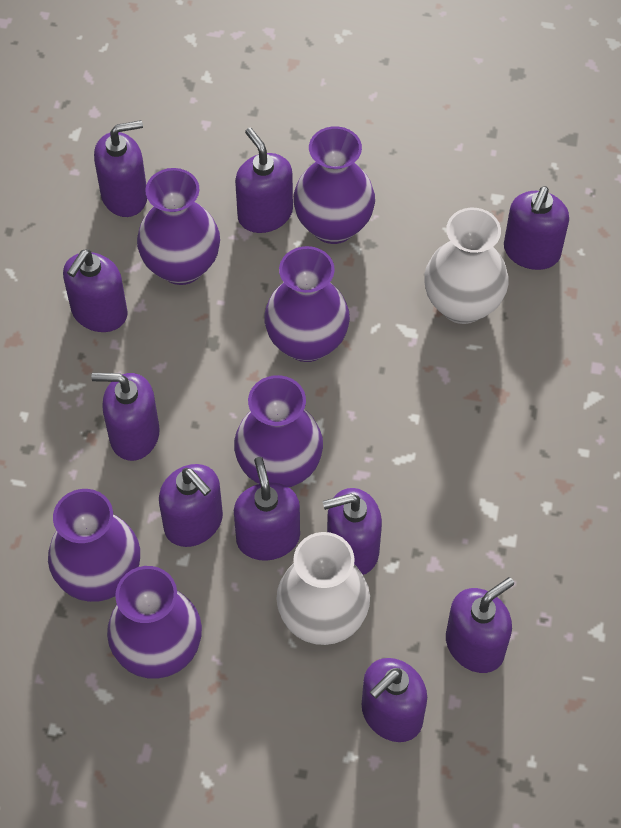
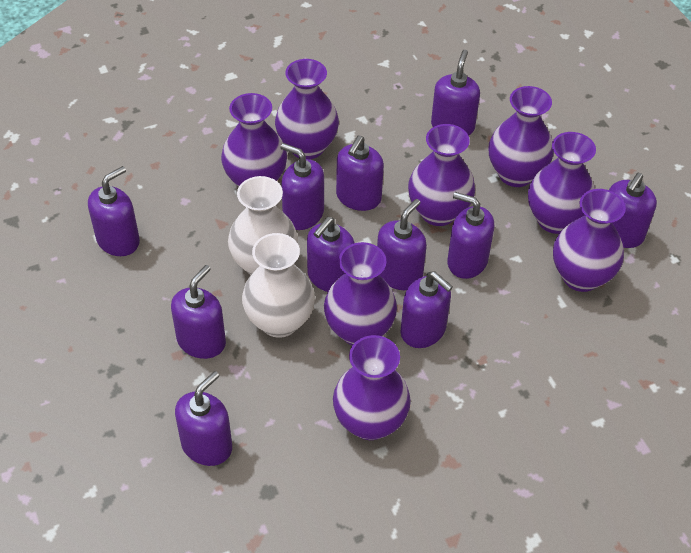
purple soap dispenser: [63,249,128,332] [91,373,160,461] [94,120,147,217] [159,464,223,547] [234,457,300,561] [235,128,293,233] [322,488,382,575] [362,658,427,742] [446,577,514,673] [504,186,569,270] = 10 -> [88,166,140,256] [171,265,226,359] [175,371,232,466] [280,143,324,230] [307,217,354,292] [336,136,384,211] [377,199,427,290] [401,271,453,348] [431,50,480,136] [447,192,494,279] [609,173,657,248] = 11
purple vase: [48,489,140,602] [107,566,202,679] [137,168,220,285] [234,375,323,487] [264,246,350,362] [293,126,375,244] = 6 -> [221,93,287,187] [275,59,339,160] [324,242,397,345] [333,335,411,440] [408,124,475,226] [489,86,554,187] [528,132,596,234] [553,189,626,292] = 8

